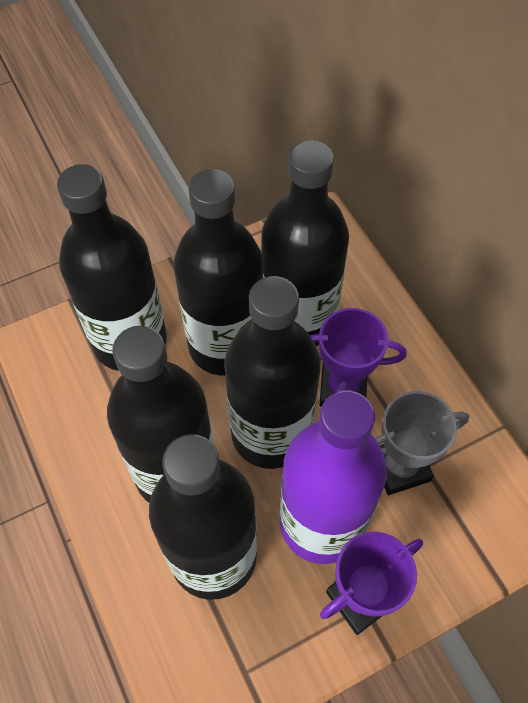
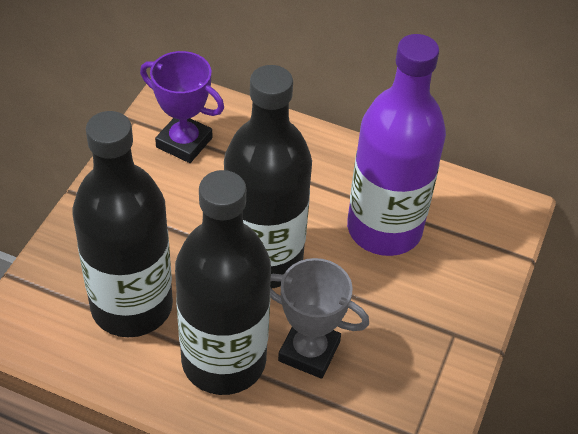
black bottle: [57,164,167,371] [107,326,214,503] [149,434,257,600] [173,169,263,376] [224,276,321,469] [261,140,349,346] = 6 -> [73,111,173,337] [175,170,271,395] [224,65,312,289] = 3
purple trophy: [310,308,406,407] [320,532,423,635] = 2 -> [140,51,224,163] = 1

